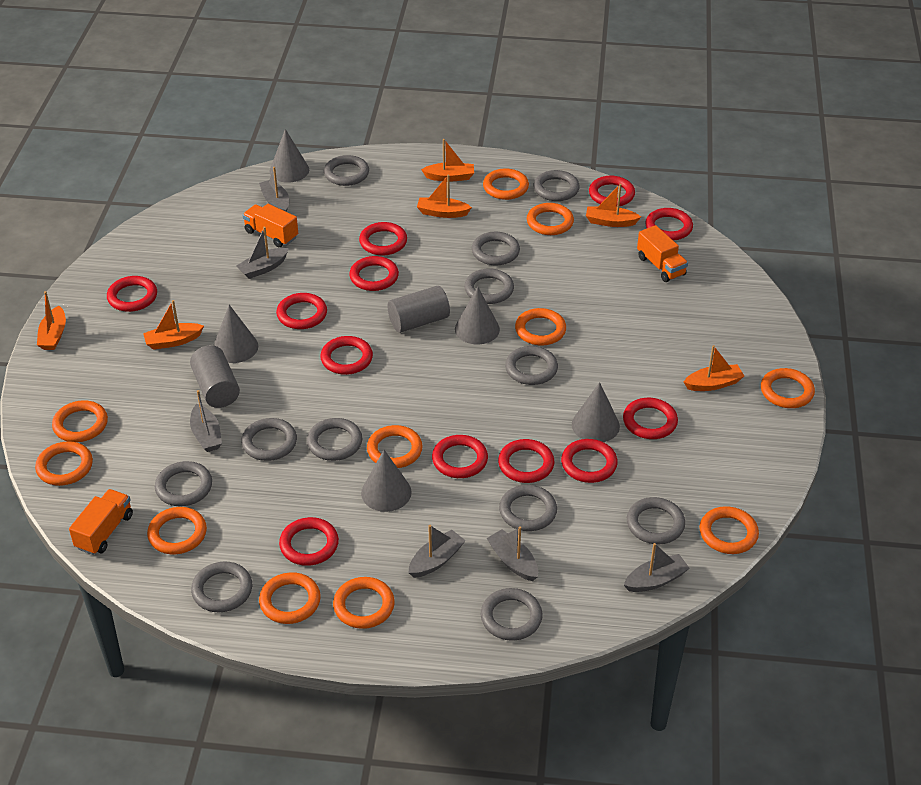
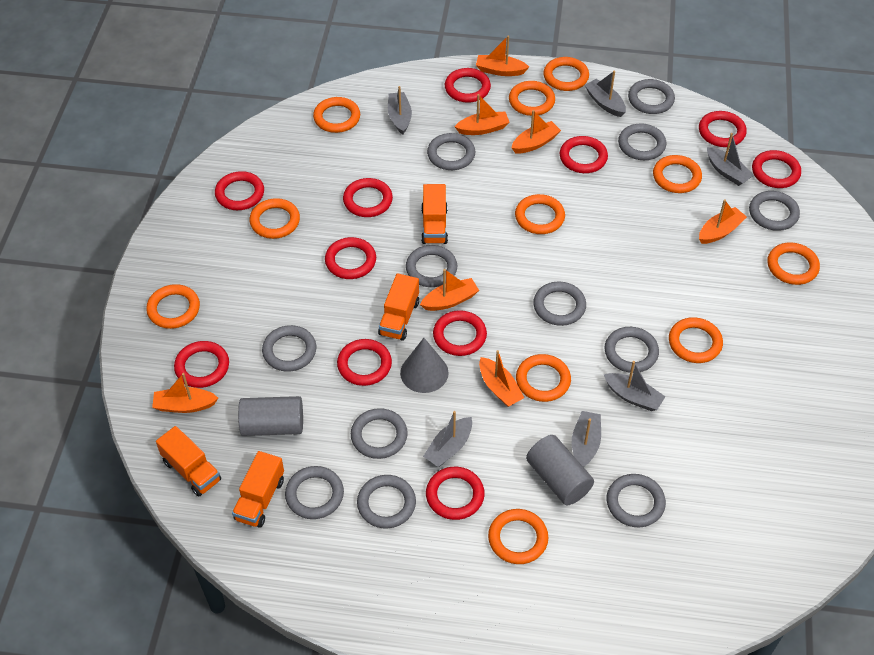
grey cone: [213,305,258,363] [269,129,309,183] [361,450,412,512] [455,286,500,344] [572,382,620,442] = 5 -> [400,338,449,393] = 1
orange boat: [37,291,66,350] [143,300,204,350] [417,175,472,218] [421,139,474,182] [586,184,641,227] [684,345,744,391] = 6 -> [152,373,218,413] [420,269,479,311] [454,94,510,135] [476,35,529,76] [479,350,524,407] [511,110,561,153] [699,200,747,244] = 7
orange truck: [69,489,133,555] [243,204,298,247] [637,225,688,282] = 3 -> [156,426,221,497] [232,451,284,528] [378,273,419,341] [421,184,448,244] = 4
red ring: [107,276,157,312] [276,293,327,329] [279,517,339,566] [320,336,373,375] [349,256,399,291] [359,222,407,255] [432,435,488,478] [498,439,554,483] [561,439,618,483] [589,176,635,207] [623,398,678,439] [645,208,693,240] = 12 -> [174,341,229,388] [215,171,264,210] [325,237,376,279] [337,339,392,386] [343,178,393,217] [426,467,485,520] [433,310,487,356] [445,68,491,103] [559,136,608,173] [699,111,747,147] [752,150,801,188] = 11

